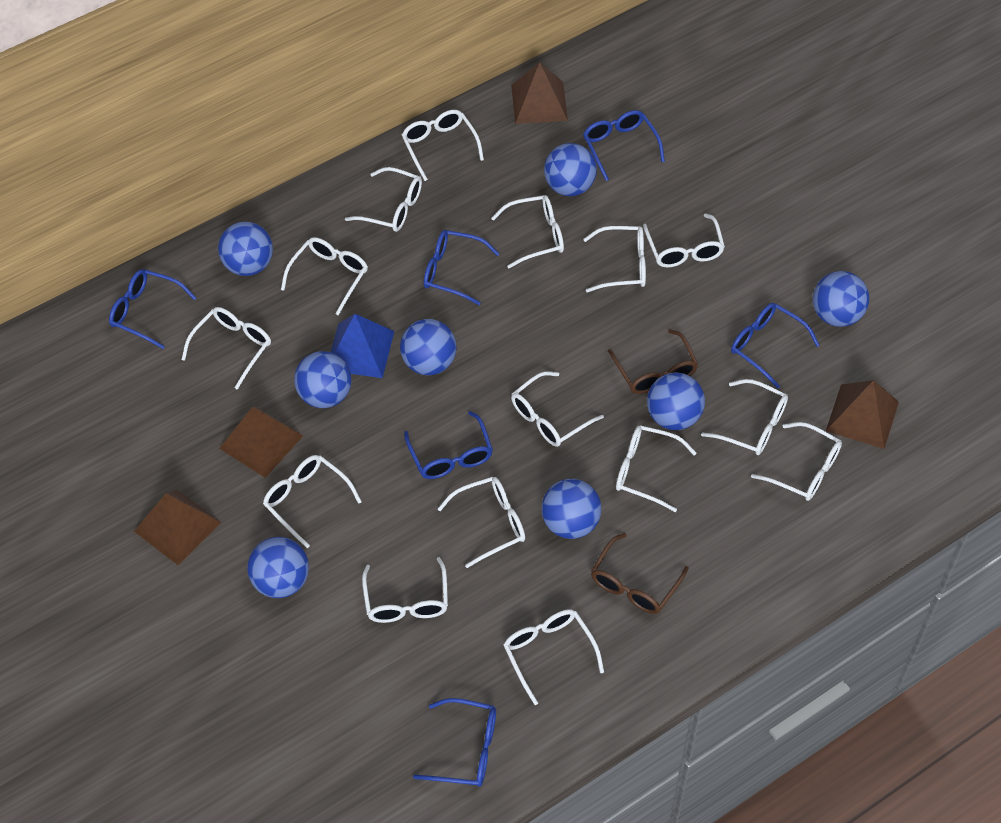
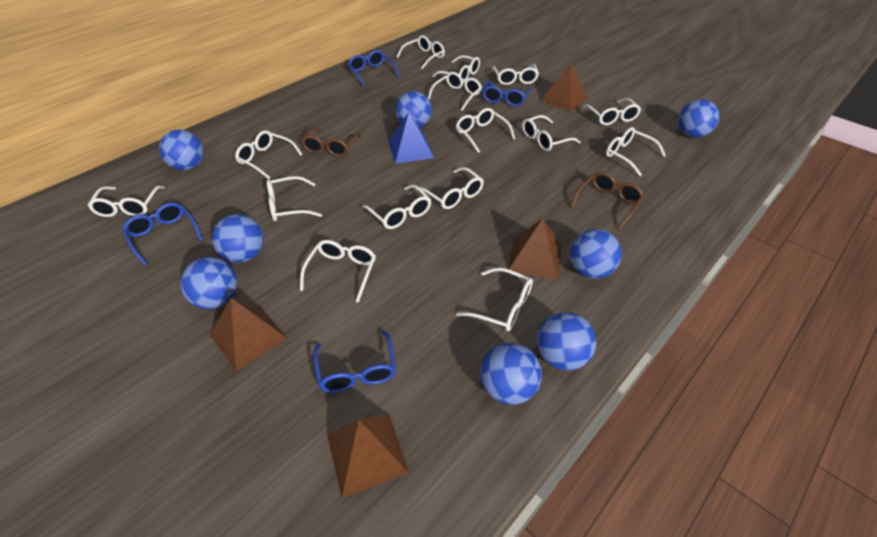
blue glasses: [109,269,196,349] [404,411,493,479] [413,698,496,787] [424,230,499,305] [583,110,665,181] [731,303,819,388] = 6 -> [122,202,203,266] [313,330,396,393] [348,50,399,86] [482,81,531,106] = 4

